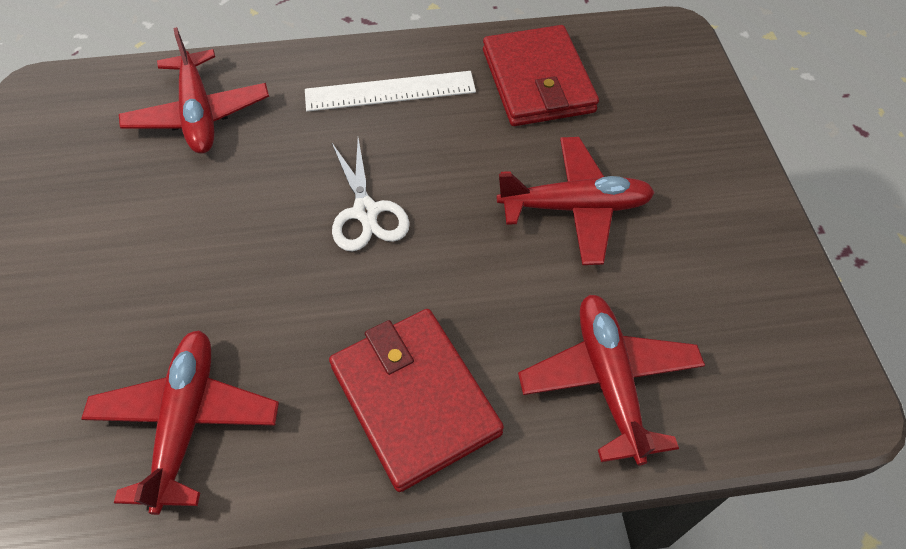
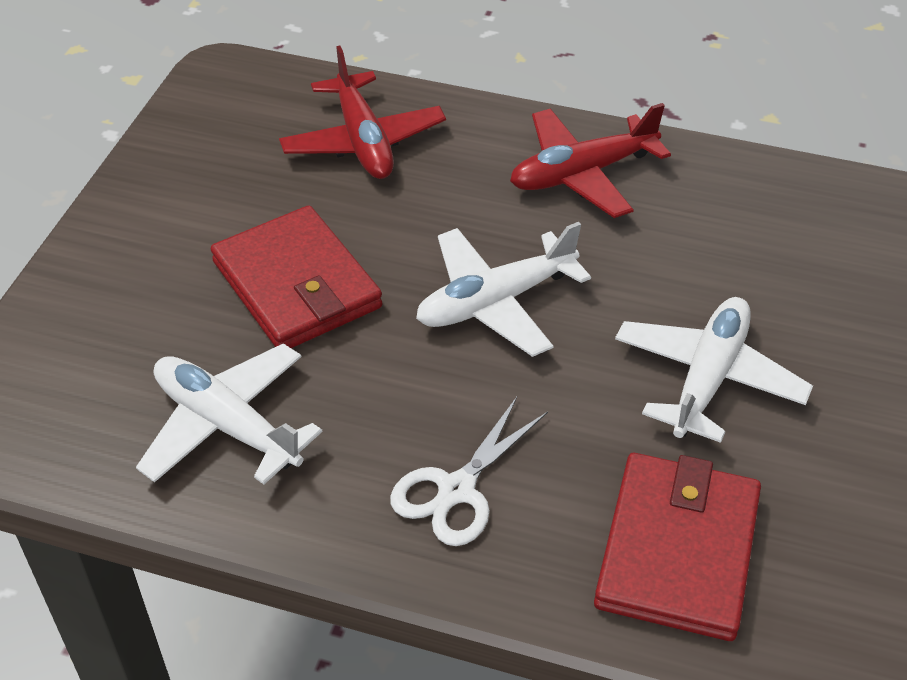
red plane: [81,330,279,515] [119,27,269,154] [497,137,655,265] [518,295,705,466] = 4 -> [279,46,446,179] [510,103,671,218] = 2
white plane: none = 0 -> [136,343,322,484] [416,222,591,357] [615,297,813,443] = 3
white ruler: [305,71,476,112] = 1 -> none = 0

